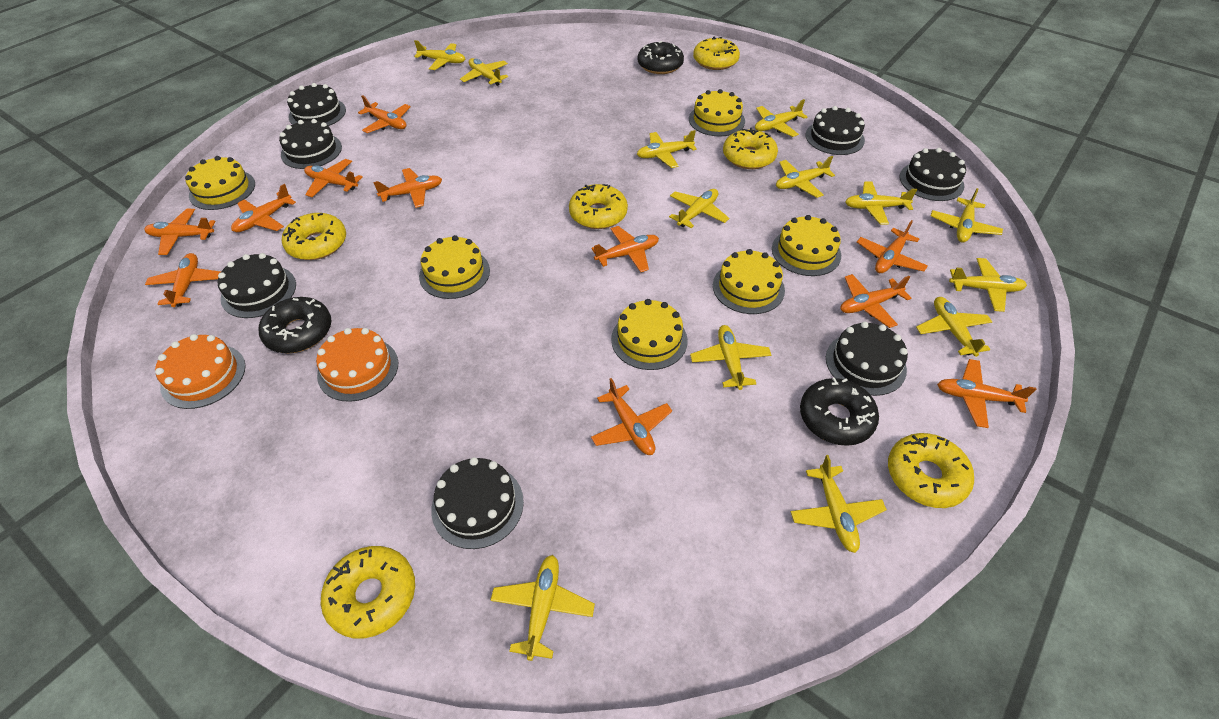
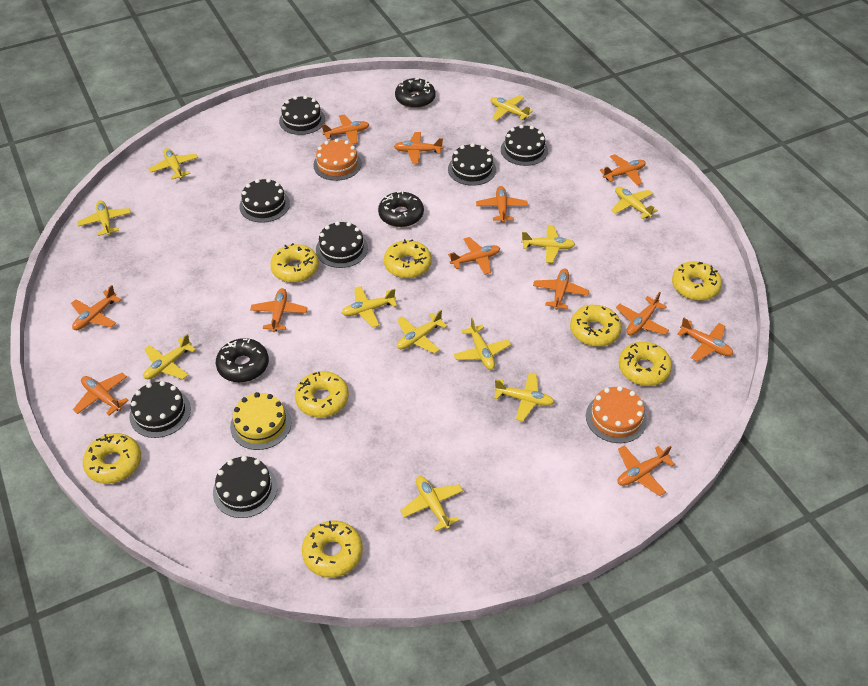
orange plane: [144,209,216,255] [145,253,221,307] [231,184,296,232] [304,159,362,197] [358,95,410,133] [373,168,442,208] [591,378,672,455] [592,226,659,272] [840,274,911,328] [857,220,928,273] [937,359,1036,428] = 11 -> [71,285,122,330] [73,373,129,415] [250,288,308,332] [322,115,369,144] [394,132,443,164] [448,237,500,275] [476,186,528,223] [533,269,589,310] [600,154,646,185] [616,292,669,336] [617,446,675,496] [677,317,733,361] = 12
yellow cake: [185,156,255,210] [419,235,490,299] [611,299,688,370] [689,89,745,136] [713,249,785,314] [772,215,841,276] = 6 -> [230,392,292,450] = 1
yellow donut: [282,213,346,260] [321,546,415,638] [569,184,628,229] [693,36,740,70] [723,128,778,169] [888,433,974,508] = 6 -> [83,433,141,484] [270,243,319,283] [295,371,349,418] [302,520,363,578] [384,239,432,278] [570,305,622,347] [619,342,672,386] [672,261,722,301] = 8
yellow plane: [414,40,465,70] [460,58,508,86] [490,555,595,661] [637,130,697,168] [669,189,729,228] [690,325,771,390] [755,99,808,137] [776,156,835,198] [791,455,887,553] [845,182,917,225] [916,297,992,357] [931,188,1003,242] [949,258,1027,312] = 13 -> [77,200,131,236] [143,334,196,379] [149,148,198,180] [342,286,397,327] [397,310,447,354] [401,476,463,532] [453,318,511,370] [490,95,533,120] [494,372,554,421] [521,225,575,263] [611,187,658,219] = 11

